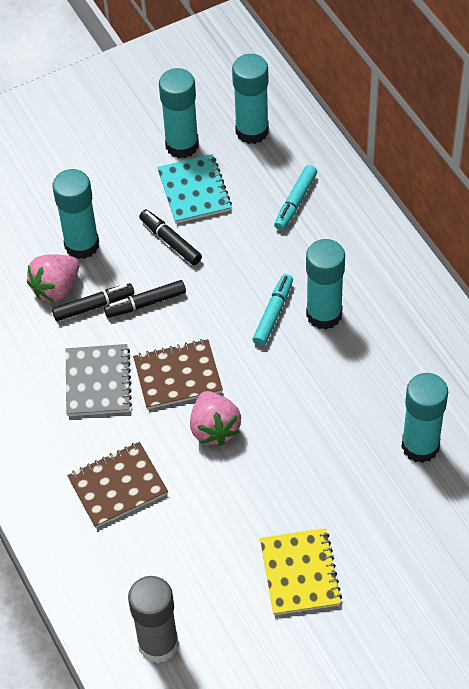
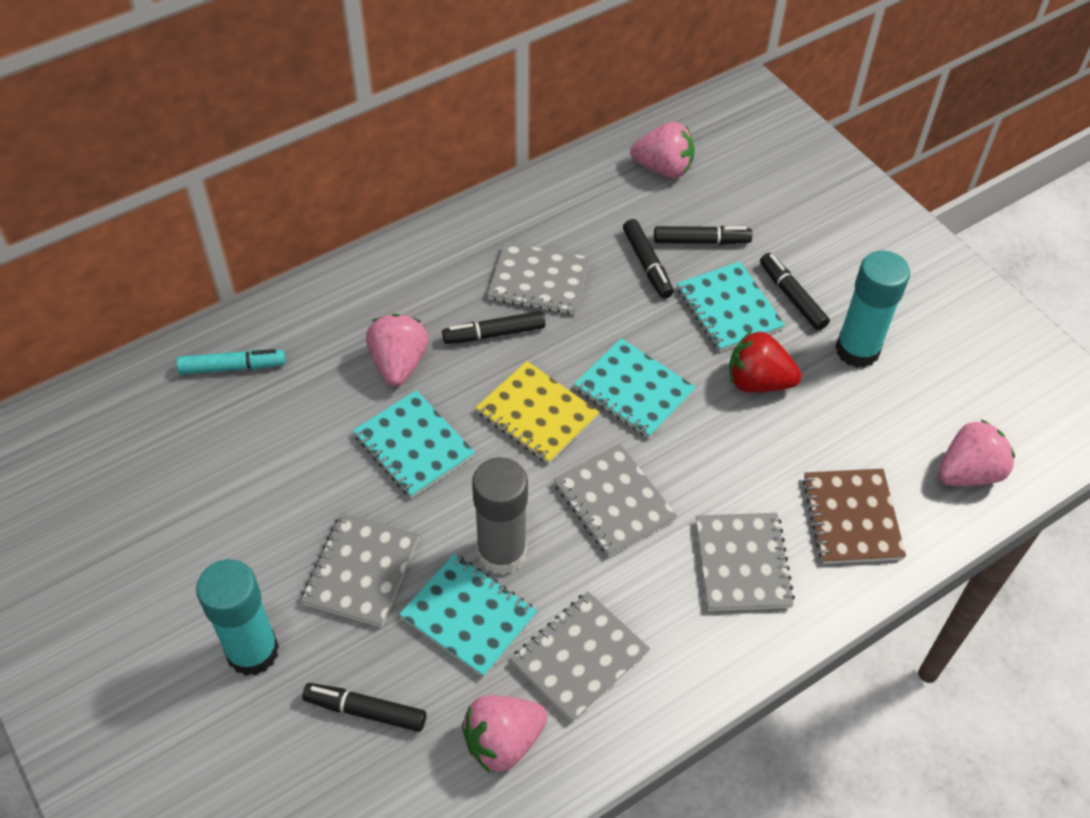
black marker: [52,283,134,321] [104,280,186,318] [139,210,202,265] = 3 -> [302,683,426,732] [442,311,545,344] [623,219,674,299] [654,226,752,245] [760,253,830,331] = 5
brown notebook: [67,442,168,528] [133,339,223,409] = 2 -> [802,469,906,564] = 1
grey notebook: [66,344,132,416] = 1 -> [301,513,419,627] [487,242,591,315] [510,591,650,722] [553,444,677,557] [696,513,795,611] = 5
pink strawberry: [27,254,79,302] [190,391,241,446] = 2 -> [366,314,428,386] [462,695,548,773] [630,122,695,178] [938,419,1015,486] = 4
red strawberry: none = 0 -> [729,331,802,393] = 1
turquoise glue stick: [53,169,99,259] [159,68,199,158] [232,54,269,144] [306,239,345,330] [401,373,448,463] = 5 -> [196,559,279,676] [835,251,910,368] = 2
turquoise marker: [253,274,293,346] [274,165,317,230] = 2 -> [177,349,286,374] = 1
turquoise notebook: [157,154,232,224] = 1 -> [353,390,475,498] [399,554,537,678] [574,338,696,438] [677,262,785,352] = 4

